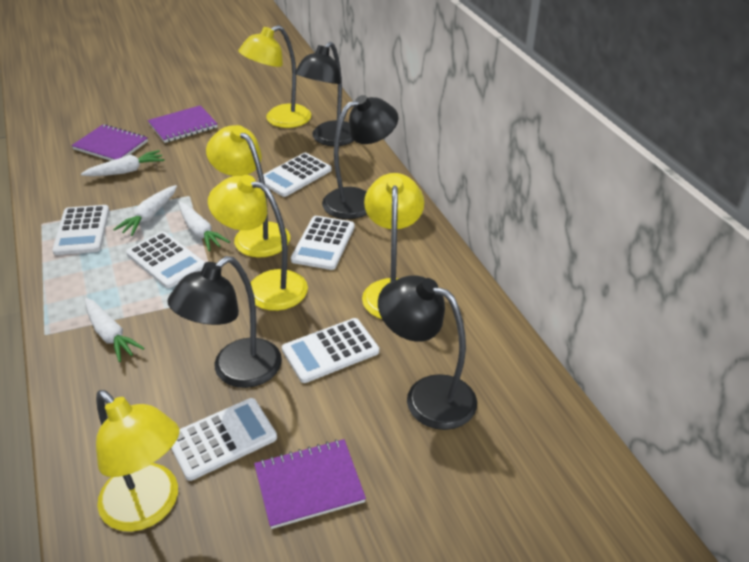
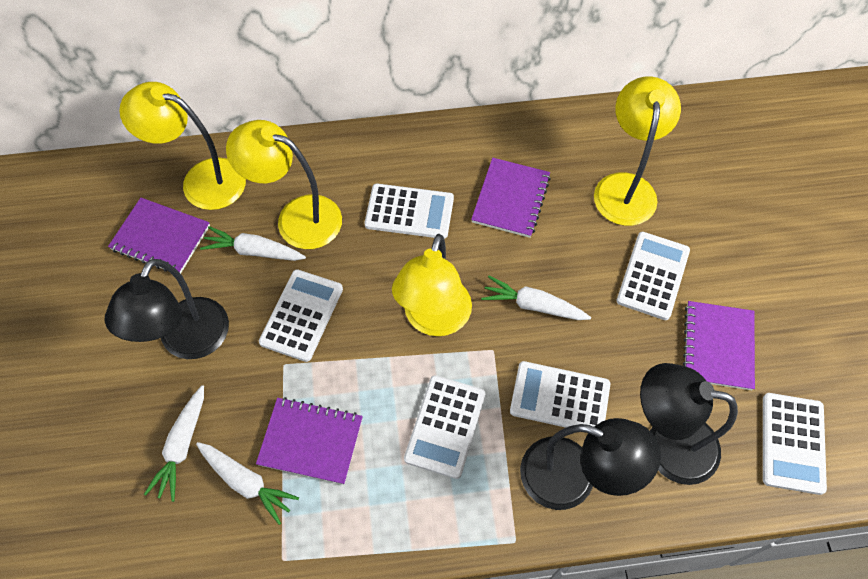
black lamp: [168,256,282,388] [295,41,354,146] [322,95,398,219] [378,275,477,430] = 4 -> [105,259,229,359] [520,418,661,510] [640,363,738,485] = 3
purple notebook: [71,124,148,161] [148,105,218,143] [254,439,366,529] = 3 -> [108,198,210,274] [256,397,363,484] [471,158,551,238] [683,301,755,390] = 4
yellow lamp: [96,390,179,532] [206,125,290,258] [208,175,308,311] [238,25,311,128] [362,173,424,319] = 5 -> [119,82,246,210] [226,120,342,249] [392,234,472,336] [594,76,681,226] = 4

